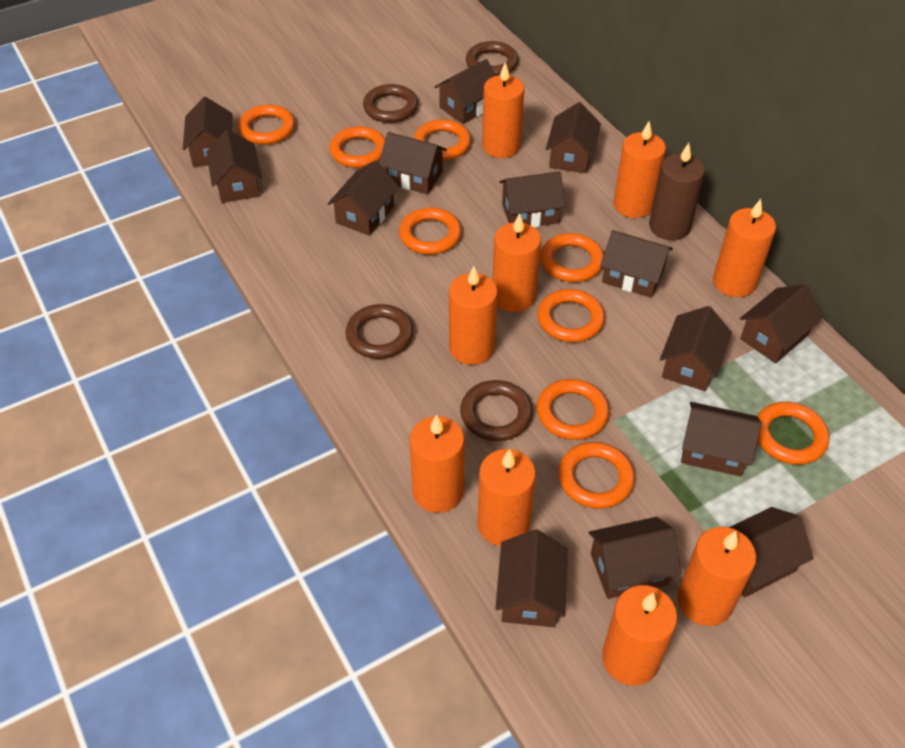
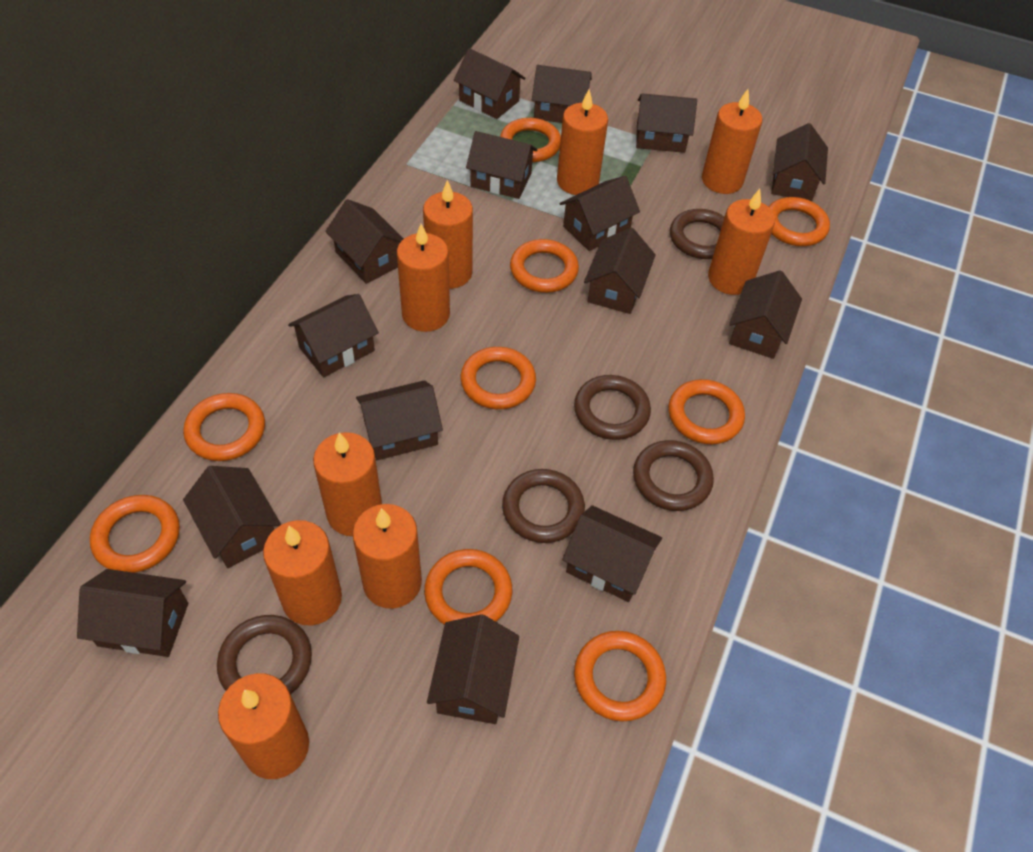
brown candle: [649,143,705,240] = 1 -> none = 0
brown house: [183,97,233,167] [206,130,262,203] [328,160,399,236] [379,132,447,194] [434,59,496,124] [495,529,568,627] [499,171,565,228] [546,102,601,173] [588,517,681,599] [601,230,673,298] [660,306,732,391] [681,402,762,477] [729,507,814,597] [740,284,823,363] = 14 -> [77,569,188,657] [183,466,281,568] [288,294,379,377] [325,199,404,284] [356,380,443,460] [427,614,519,724] [454,48,526,119] [466,131,537,199] [532,65,592,123] [560,176,640,251] [562,505,662,602] [584,228,656,314] [636,93,697,153] [729,270,802,359] [771,123,828,201] = 15
brown ring: [346,304,414,359] [363,84,418,123] [460,380,533,441] [466,41,519,76] = 4 -> [217,615,312,695] [502,469,585,543] [574,375,651,440] [633,440,714,511] [670,209,725,259] = 5

